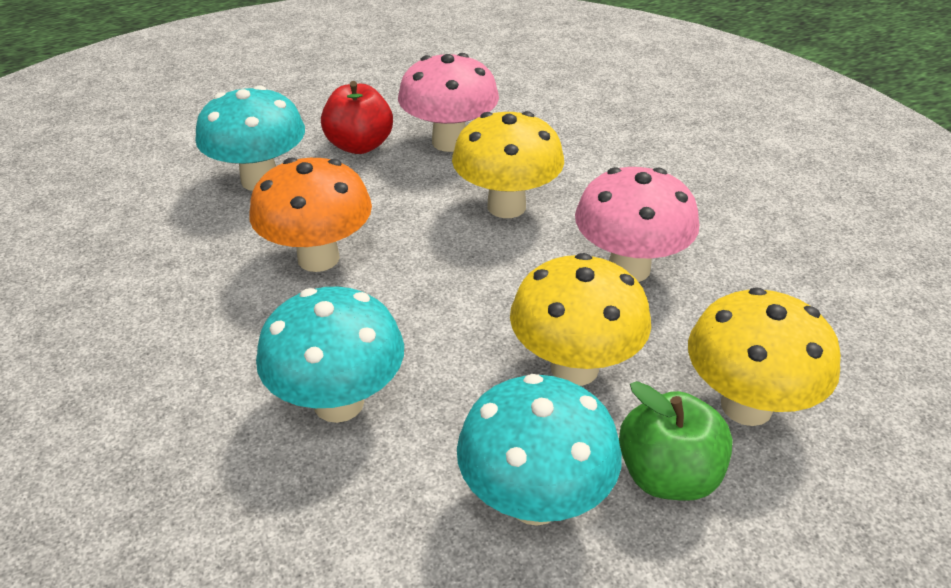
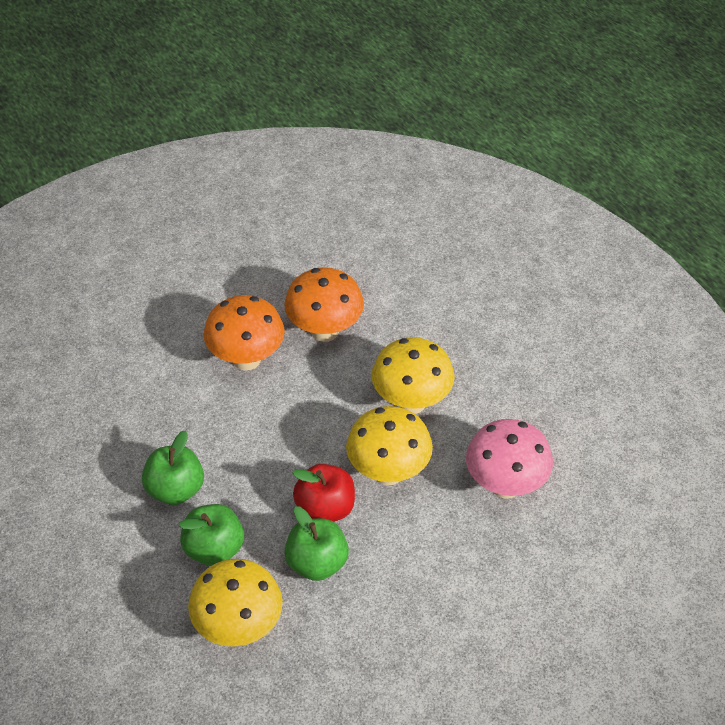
green apple: [619,381,733,501] = 1 -> [142,430,204,505] [179,504,244,566] [284,506,349,581] = 3
orange mushroom: [249,157,372,272] = 1 -> [204,295,284,371] [284,267,364,342] = 2
pink mushroom: [398,53,499,152] [575,167,699,282] = 2 -> [466,419,553,499] = 1
turquoise mushroom: [195,85,305,191] [256,287,404,423] [457,374,622,526] = 3 -> none = 0

